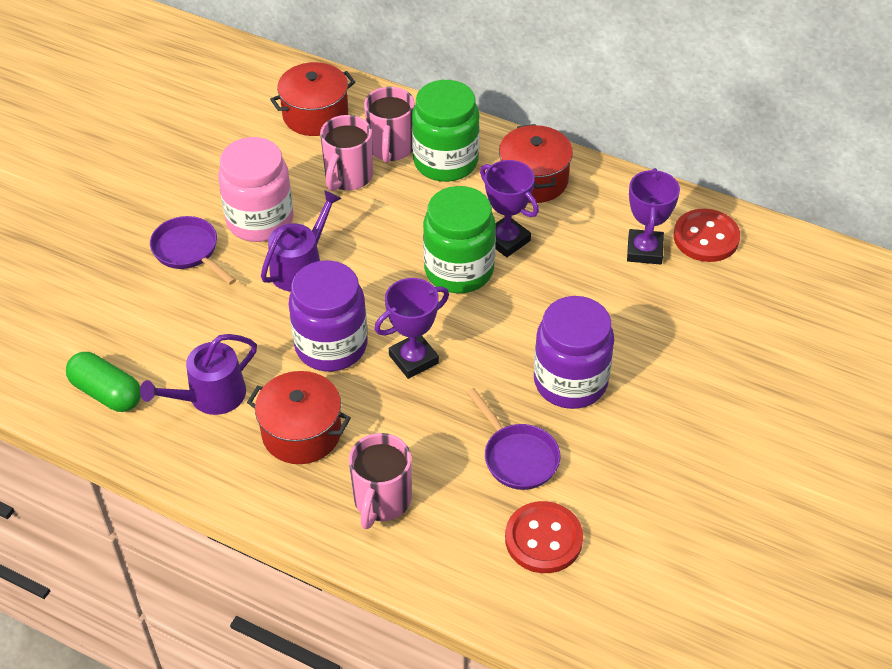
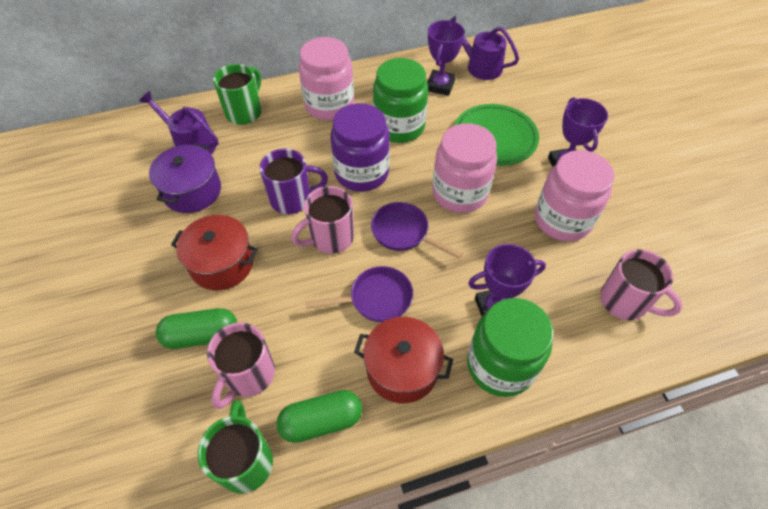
green capsule: [66,352,141,412] = 1 -> [156,308,237,349] [276,390,362,443] = 2
green mug: none = 0 -> [197,400,273,494] [213,64,262,125] = 2
green plate: none = 0 -> [454,104,539,166] = 1
pink jar: [218,137,294,242] = 1 -> [299,37,354,120] [432,123,497,213] [535,150,614,242] = 3
purple jar: [289,260,367,371] [534,296,614,409] = 2 -> [330,103,390,192] = 1
purple mug: none = 0 -> [259,148,328,214] = 1
purple pot: none = 0 -> [149,143,221,213] = 1
red button: [505,501,583,573] [674,209,740,262] = 2 -> none = 0
red pot: [247,371,351,464] [270,62,356,136] [499,124,573,203] = 3 -> [171,215,258,290] [354,317,453,403] = 2

